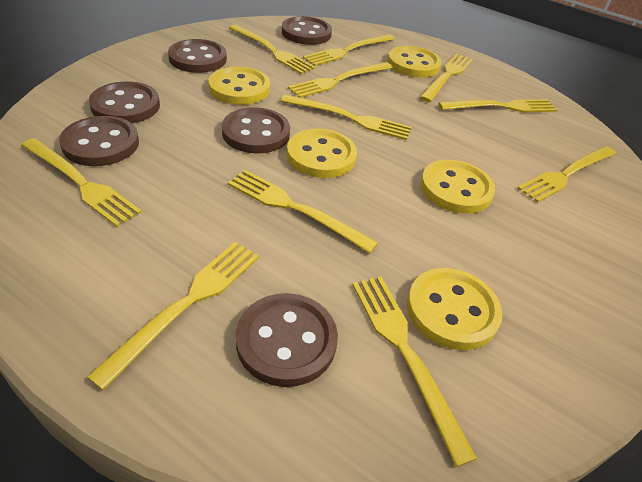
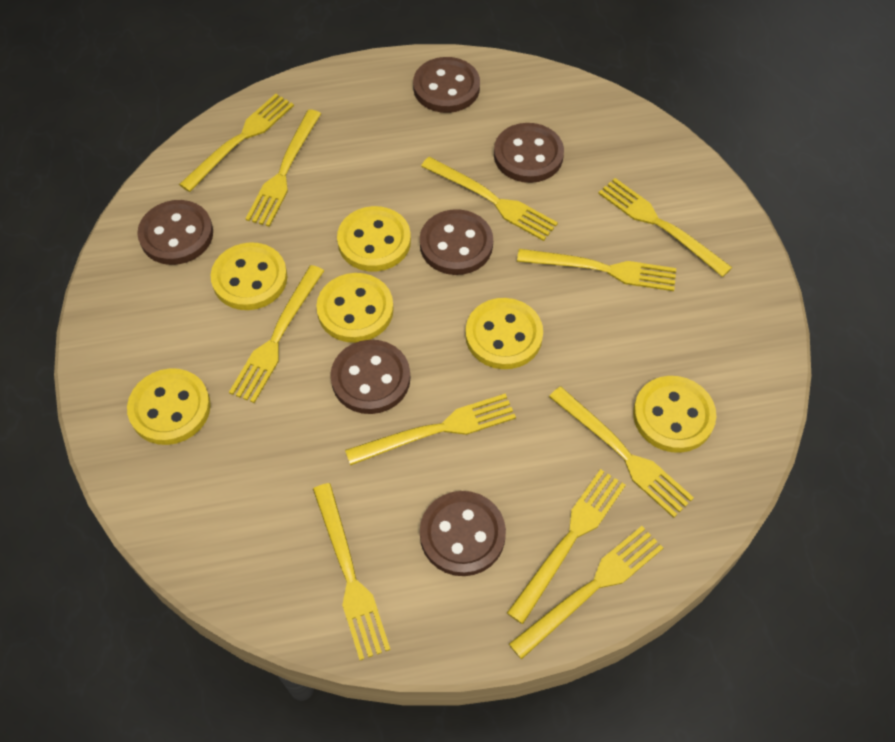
yellow button: [209,66,270,105] [287,129,357,178] [388,46,441,78] [407,268,502,350] [421,160,495,214] = 5 -> [127,368,211,445] [211,242,287,310] [316,273,394,343] [337,206,411,272] [465,298,543,369] [633,376,716,453] = 6

